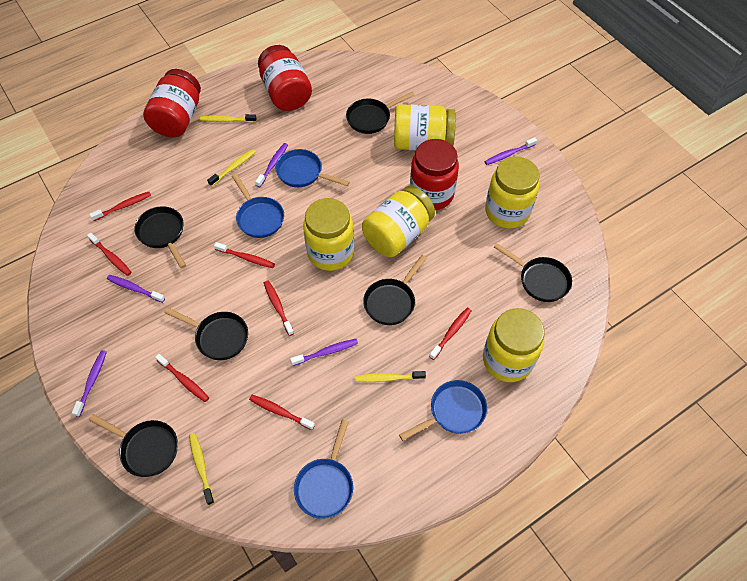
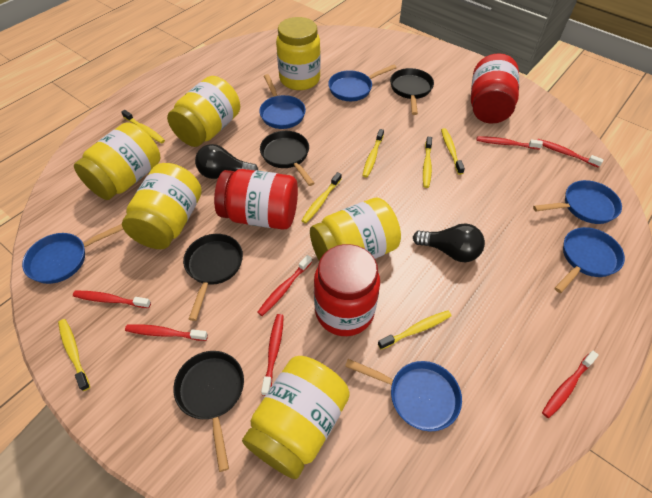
black light bulb: none = 0 -> [195,144,259,179] [413,223,485,262] = 2
black pan: [89,414,178,477] [134,206,186,268] [164,308,248,360] [346,91,415,134] [363,255,427,325] [494,243,572,302] = 6 -> [173,351,244,472] [183,234,243,321] [260,131,315,186] [390,68,434,115] = 4
blue pan: [232,174,284,238] [275,149,350,187] [294,419,353,519] [399,380,487,441] = 4 -> [22,224,124,284] [259,74,306,129] [328,65,397,101] [345,359,462,431] [533,180,622,224] [555,227,625,293] = 6
purple toothbrush: [72,350,107,417] [107,275,165,303] [255,143,288,187] [290,339,358,366] [484,137,537,165] = 5 -> none = 0
yellow jar: [303,198,354,271] [362,186,435,257] [394,104,456,150] [483,308,545,382] [485,157,540,229] = 5 -> [74,122,160,200] [122,163,202,249] [167,76,240,147] [242,356,350,479] [276,17,321,90] [310,198,401,261] = 6
yellow toothbrush: [189,433,215,505] [200,114,257,123] [207,149,256,186] [355,371,426,382] = 4 -> [58,319,90,391] [121,110,165,144] [301,172,342,223] [362,129,384,178] [378,310,452,350] [423,137,432,188] [441,128,465,175] = 7

